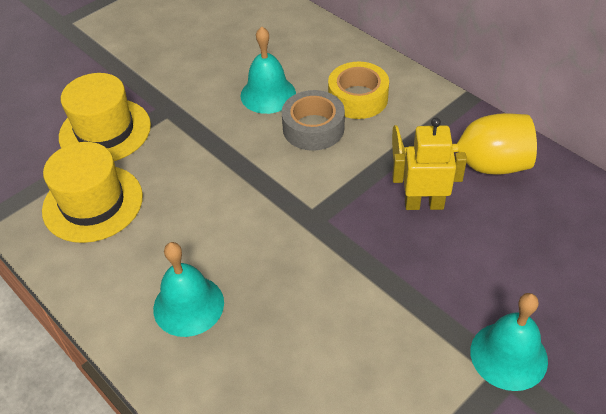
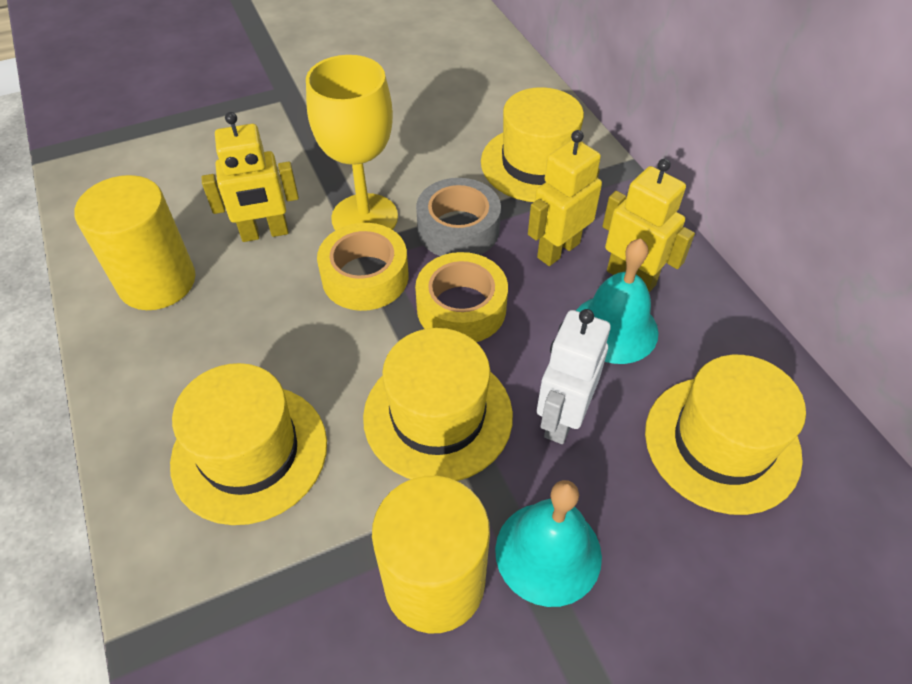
turquoise bell: [153,242,224,337] [240,26,296,114] [470,293,548,391] = 3 -> [495,480,602,607] [576,238,659,364] = 2
white robot: none = 0 -> [537,309,611,444] = 1
yellow cylinder: none = 0 -> [75,175,196,310] [372,476,490,633] = 2
yellow hat: [42,142,143,243] [59,73,151,161] = 2 -> [170,363,327,525] [363,328,513,481] [481,87,584,202] [645,355,806,515] = 4
yellow robot: [392,118,467,210] = 1 -> [201,112,299,242] [528,130,602,266] [602,159,695,292] = 3
yellow tape: [328,62,389,119] = 1 -> [317,223,409,311] [415,252,508,342] = 2

